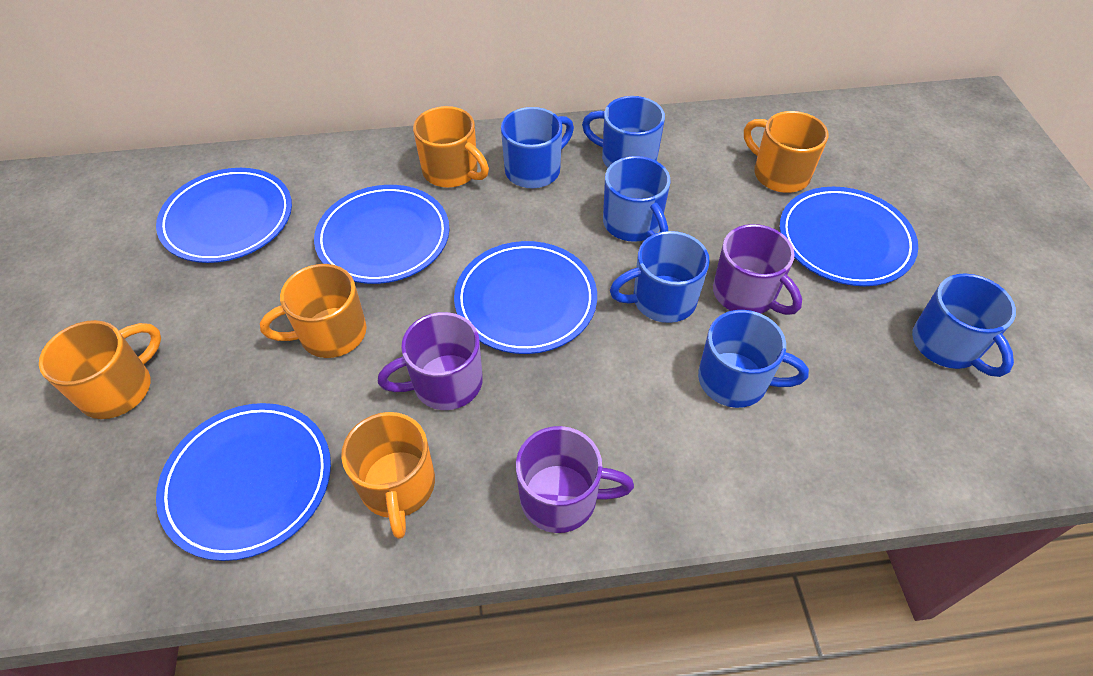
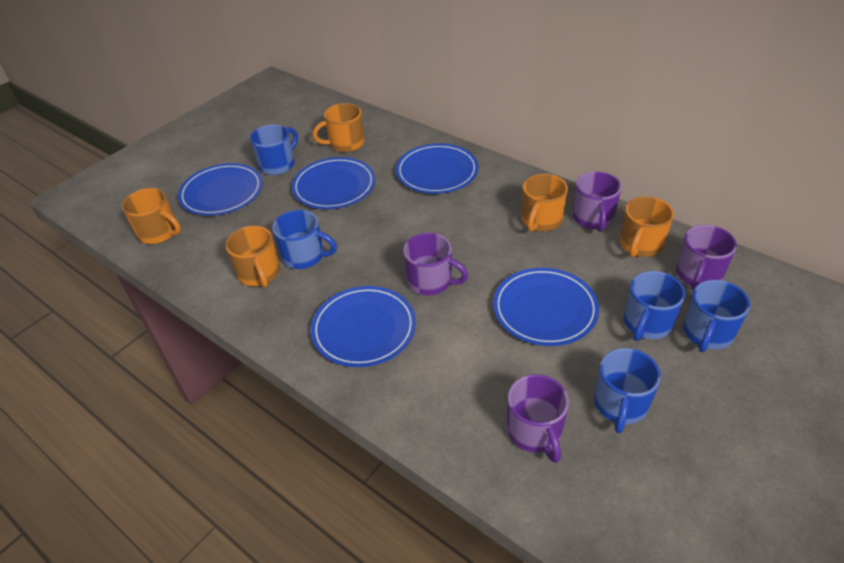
blue mug: [501,107,574,188] [582,96,665,167] [603,156,670,242] [610,231,710,323] [698,310,809,408] [912,273,1016,377] = 6 -> [250,125,298,175] [272,210,337,269] [594,348,661,433] [624,271,685,341] [683,280,750,352] = 5
purple mug: [378,312,483,410] [516,426,634,533] [713,224,802,315] = 3 -> [403,233,468,295] [507,374,569,463] [572,171,622,232] [676,225,737,290] = 4

